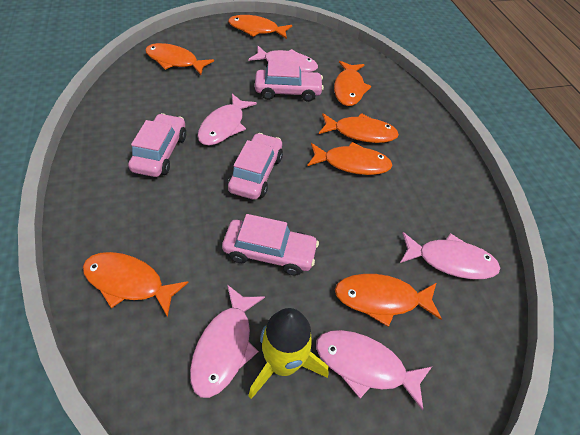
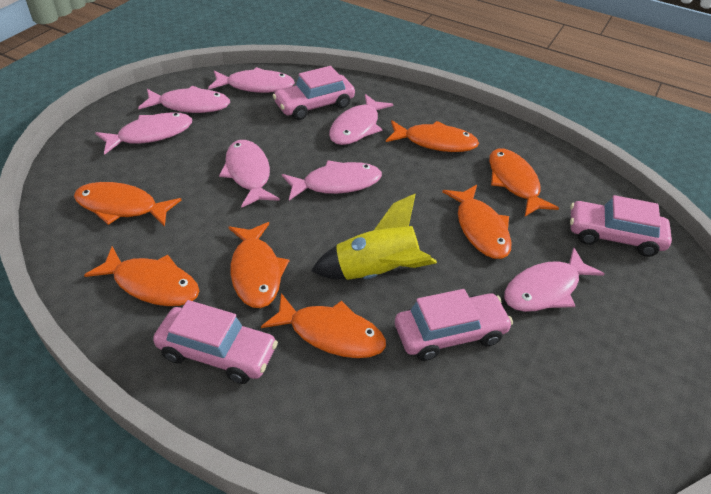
pink fish: [190,285,265,398] [197,94,257,145] [248,46,318,72] [316,330,432,410] [400,232,500,279] = 5 -> [95,112,192,155] [138,86,230,113] [208,67,295,93] [219,140,280,208] [282,160,382,200] [329,94,393,145] [504,248,605,312] = 7

